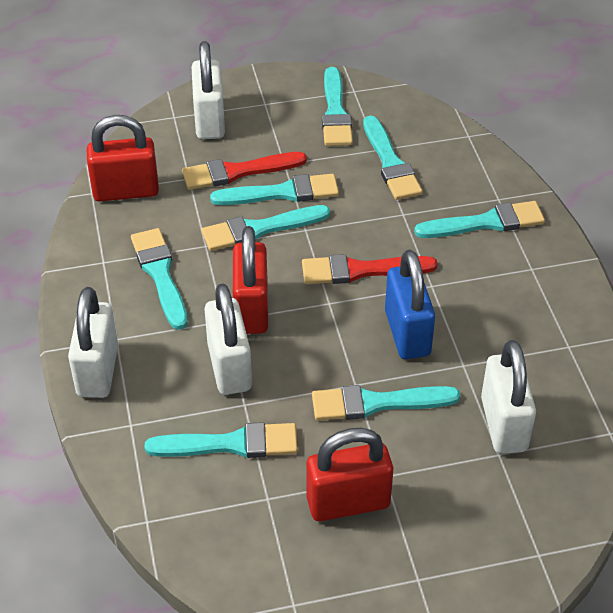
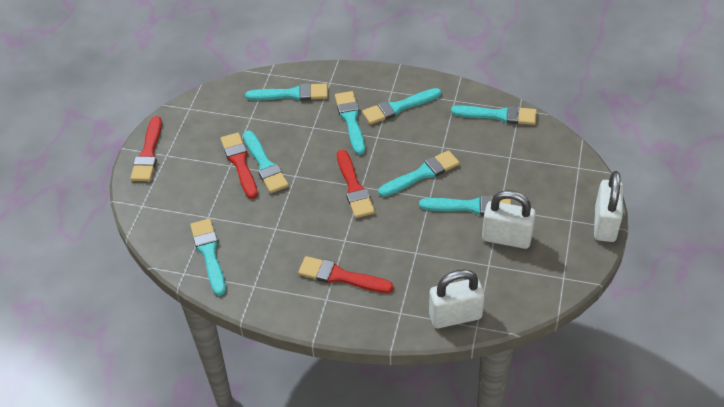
blue padlock: [385,250,435,359] = 1 -> none = 0
red brush: [182,152,307,190] [302,254,437,284] = 2 -> [131,116,162,181] [221,132,258,199] [298,256,394,293] [337,150,375,218] = 4
red padlock: [87,115,159,202] [233,226,268,334] [306,428,393,521] = 3 -> none = 0
white padlock: [68,287,118,398] [192,41,225,139] [204,284,252,395] [481,340,536,454] = 4 -> [429,269,485,328] [482,190,536,249] [594,171,623,242] = 3

